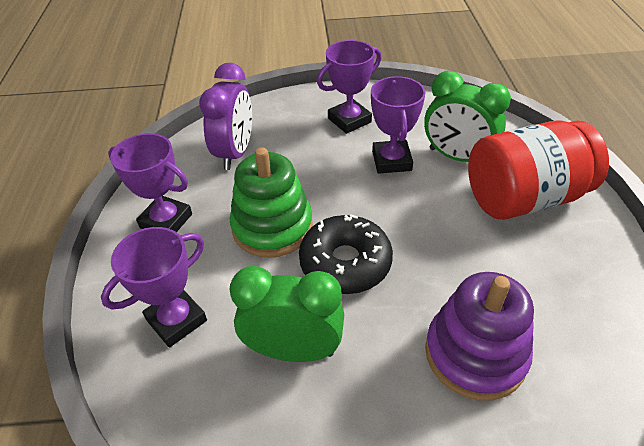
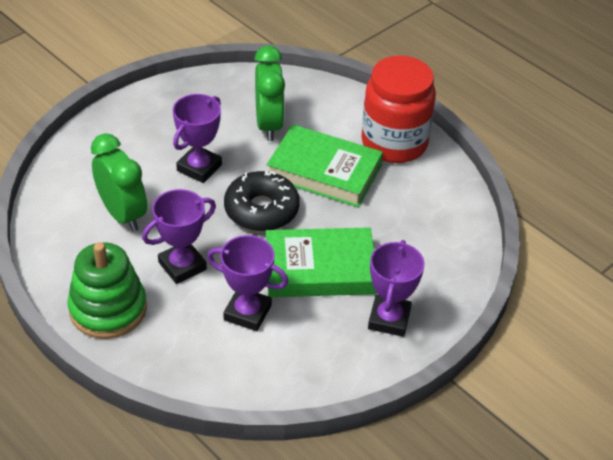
green book: none = 0 -> [266,227,377,297] [267,124,383,207] = 2
purple clock: [199,63,252,170] = 1 -> none = 0
purple stacking toy: [425,272,534,400] = 1 -> none = 0

